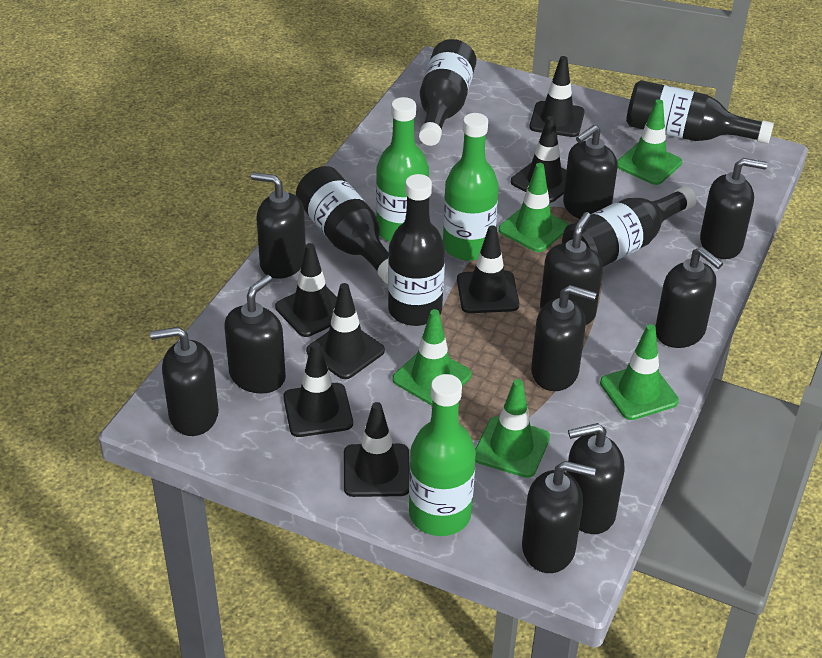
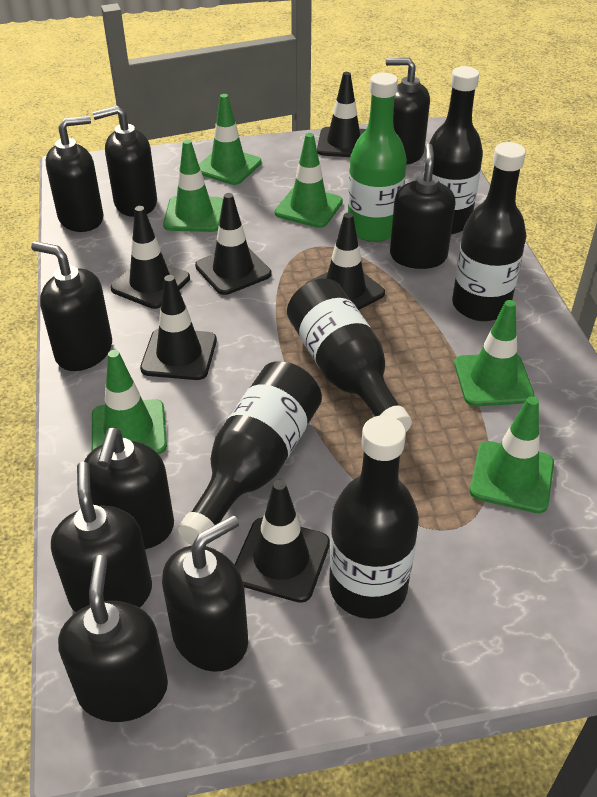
black soap dispenser: [150,327,219,436] [224,275,286,394] [251,172,306,279] [522,461,596,573] [531,285,597,391] [540,212,603,325] [563,125,618,219] [566,423,625,534] [655,247,723,348] [700,158,768,259] = 10 -> [31,241,112,371] [46,116,104,232] [51,462,152,612] [58,555,168,722] [84,428,174,549] [92,106,157,217] [162,515,248,672] [386,58,430,165] [390,144,456,269] = 9
black traffic cone: [275,243,337,337] [283,342,353,437] [306,283,385,379] [344,402,410,497] [457,225,519,313] [511,116,567,203] [529,56,585,137] = 7 -> [110,206,190,309] [140,275,217,380] [195,193,271,295] [235,480,330,603] [307,213,385,310] [317,72,366,157] = 6
green bottle: [376,97,429,242] [409,374,476,536] [443,113,499,261] = 3 -> [348,73,407,242] = 1
green traffic cone: [392,309,472,406] [475,379,550,478] [498,163,569,252] [600,324,679,420] [617,99,682,185] = 5 -> [92,350,167,454] [163,139,223,232] [199,94,262,185] [275,133,343,228] [454,300,534,407] [470,396,554,513] = 6

